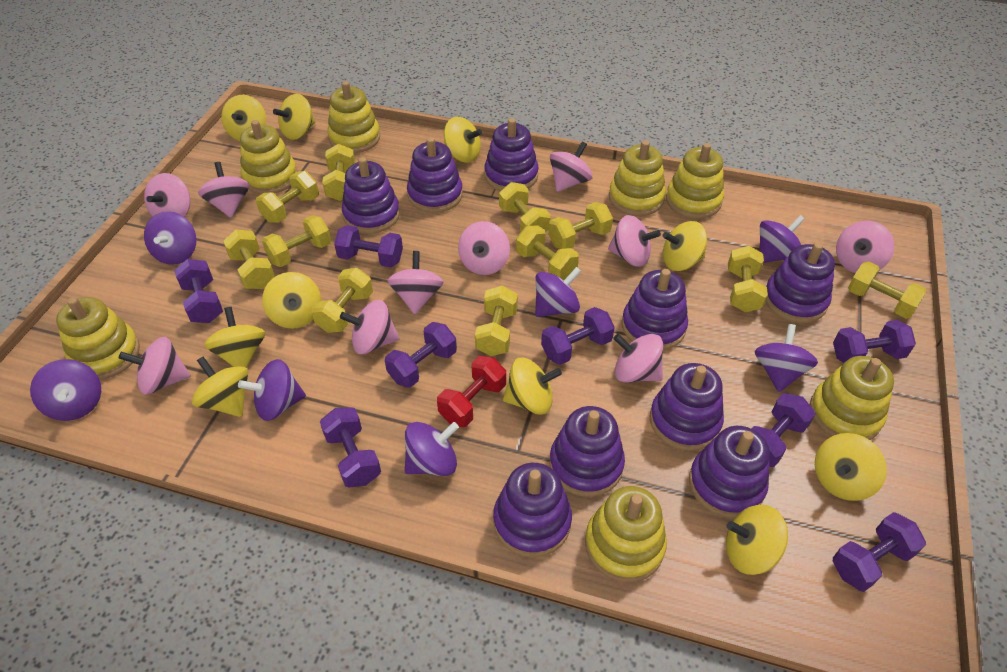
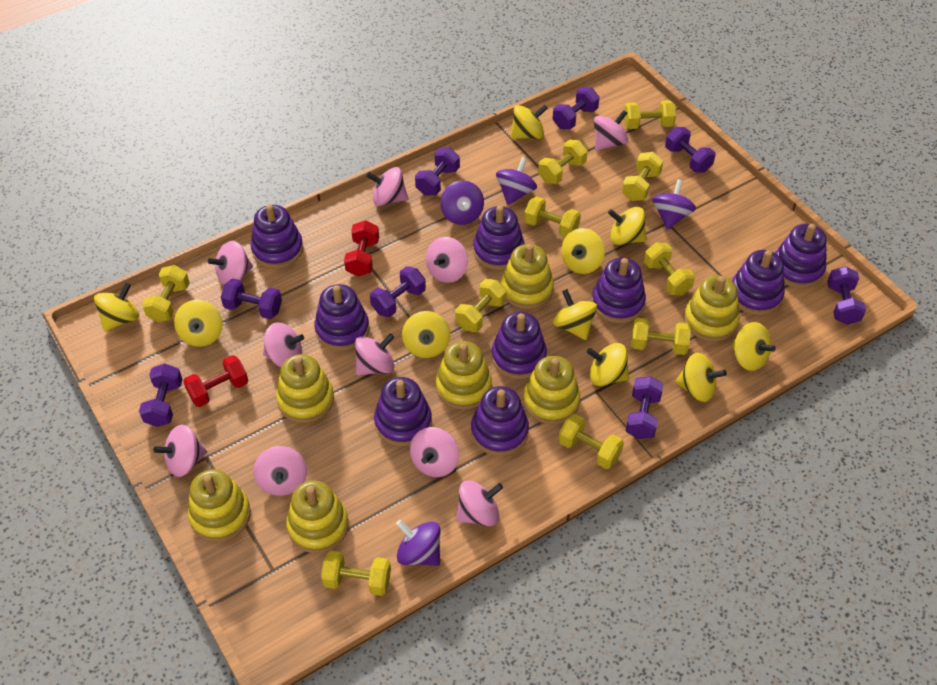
purple spinning top: [30,359,101,421] [144,211,197,265] [238,359,306,421] [405,422,459,476] [535,267,581,317] [755,324,818,392] [759,215,805,263] = 7 -> [396,520,441,566] [440,180,484,225] [496,157,537,205] [652,179,696,230] = 4
red dumbbell: [437,356,506,427] = 1 -> [183,355,248,407] [344,220,379,276] = 2
yellow dumbbell: [223,229,275,289] [256,171,319,223] [262,215,331,267] [311,268,373,333] [322,144,356,201] [475,286,518,356] [499,182,551,233] [516,225,579,280] [548,202,613,249] [728,246,768,312] [848,261,927,319] = 11 -> [142,265,190,322] [321,551,391,596] [455,279,507,332] [524,196,581,237] [538,140,588,184] [558,414,624,469] [622,152,663,201] [624,100,676,129] [631,318,691,355] [644,243,695,295] = 10

